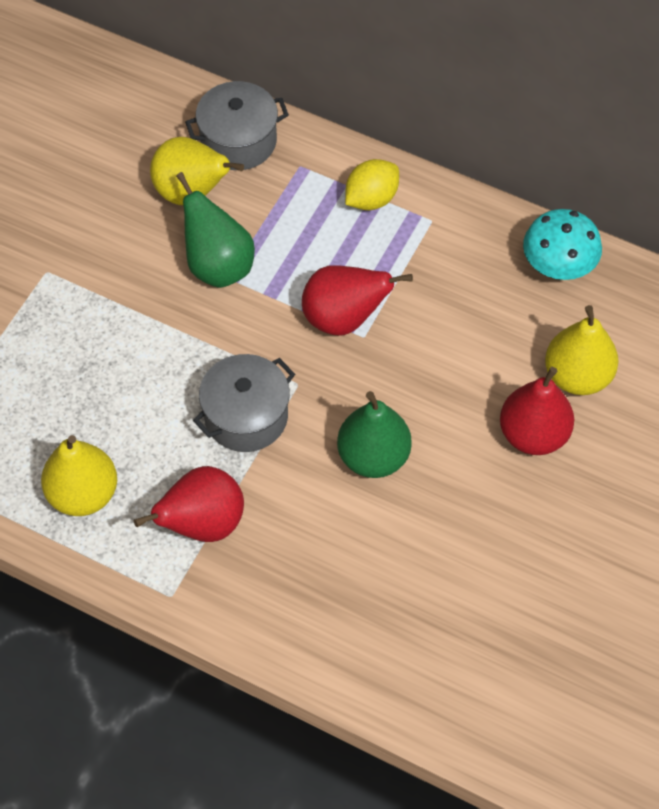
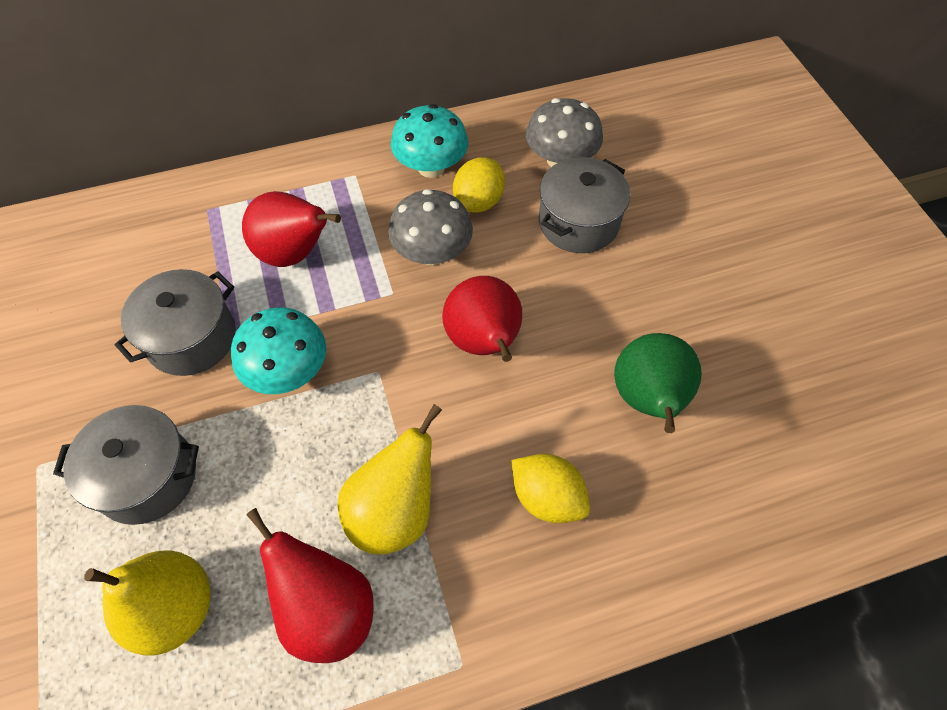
green pear: [176,172,255,288] [337,391,412,478] = 2 -> [614,333,702,433] = 1
grey mushroom: none = 0 -> [388,189,473,265] [526,98,603,167] = 2
grey pot: [185,81,289,170] [193,354,295,452] = 2 -> [53,405,199,525] [115,269,236,376] [539,157,631,253] = 3
turquoise mushroom: [523,209,602,280] = 1 -> [231,307,326,394] [391,104,468,178] = 2
yellow lemon: [345,159,399,210] = 1 -> [453,157,505,213] [511,454,590,523] = 2
yellow pear: [41,435,117,516] [150,137,244,205] [545,305,619,395] = 3 -> [84,551,211,656] [338,404,442,555] = 2

